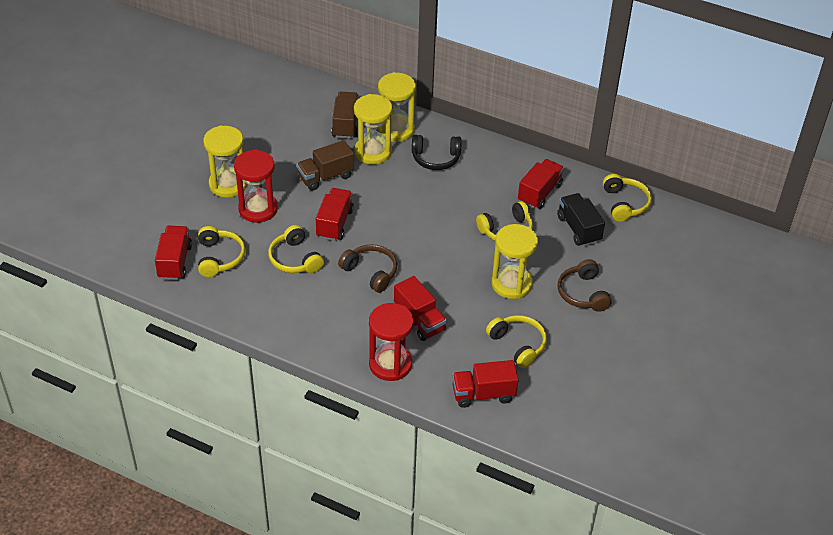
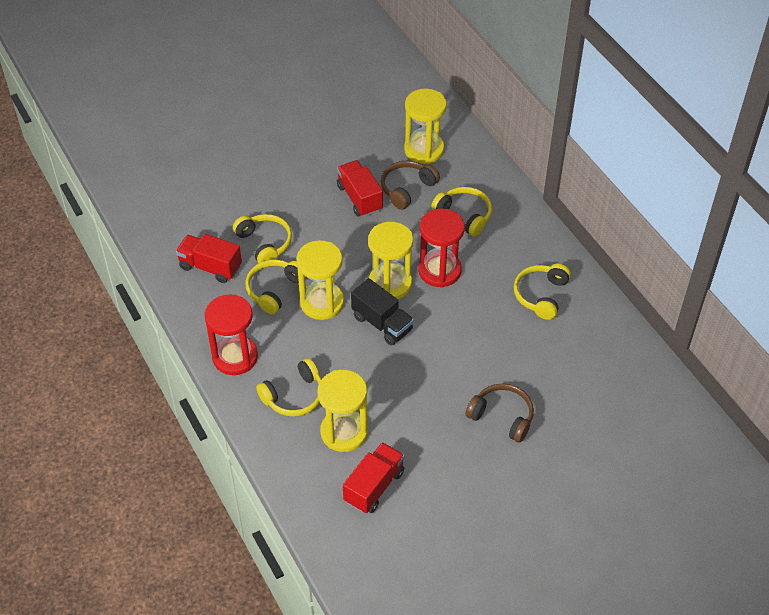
black headphones: [412,135,462,170] = 1 -> none = 0
brown truck: [297,140,354,191] [332,92,359,139] = 2 -> none = 0
red truck: [155,226,192,280] [316,188,354,241] [394,276,447,341] [452,360,519,408] [518,159,564,209] = 5 -> [176,234,242,283] [337,160,383,217] [343,442,405,513] = 3

